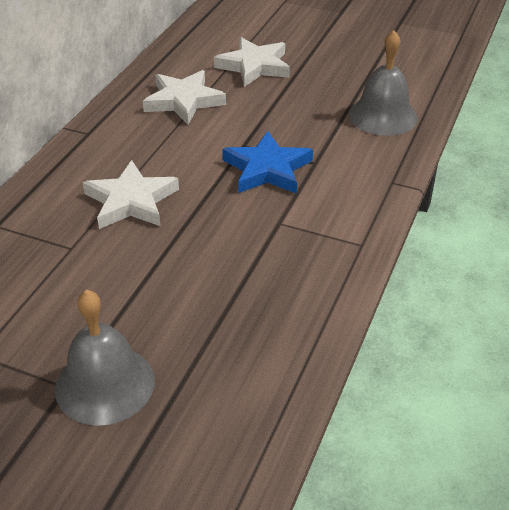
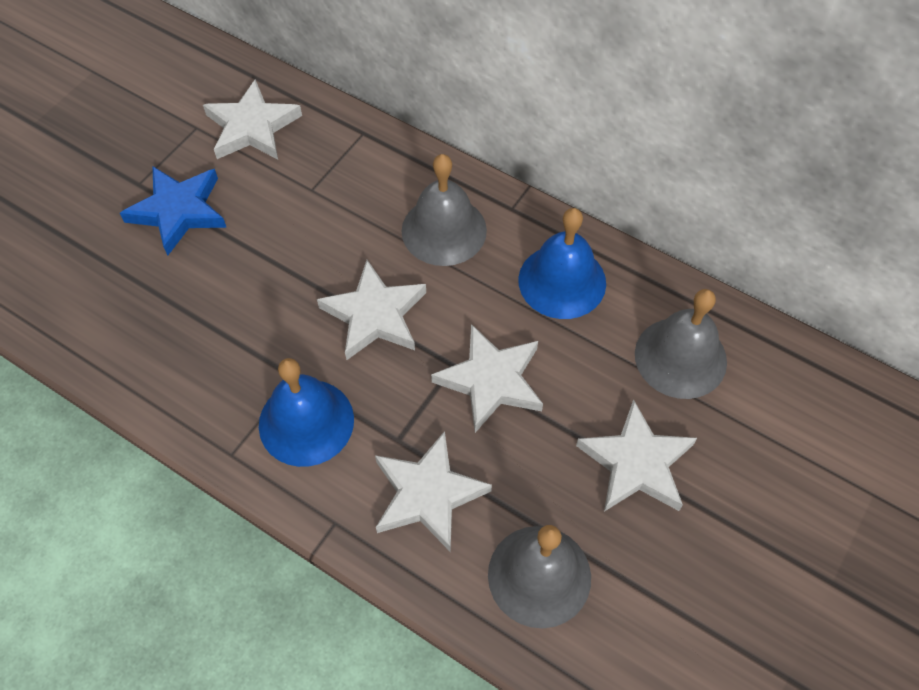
blue bell: none = 0 -> [259,358,354,467] [518,208,606,319] = 2
grey bell: [55,289,155,426] [349,30,418,136] = 2 -> [402,154,487,266] [488,525,591,628] [635,289,727,399] = 3
white star: [83,160,179,229] [143,70,226,125] [214,37,290,87] = 3 -> [203,79,302,159] [317,260,426,360] [375,431,492,552] [431,324,543,433] [576,399,697,512] = 5

